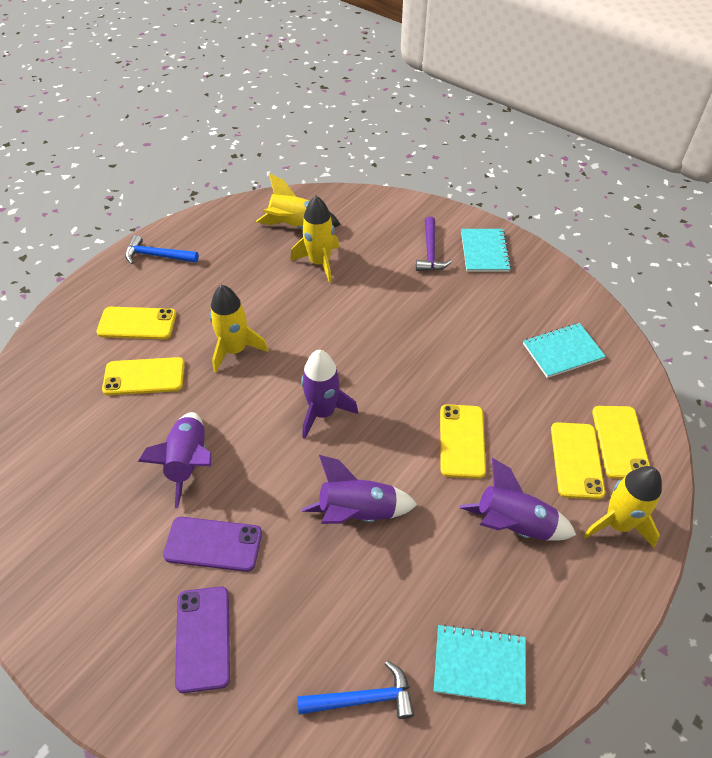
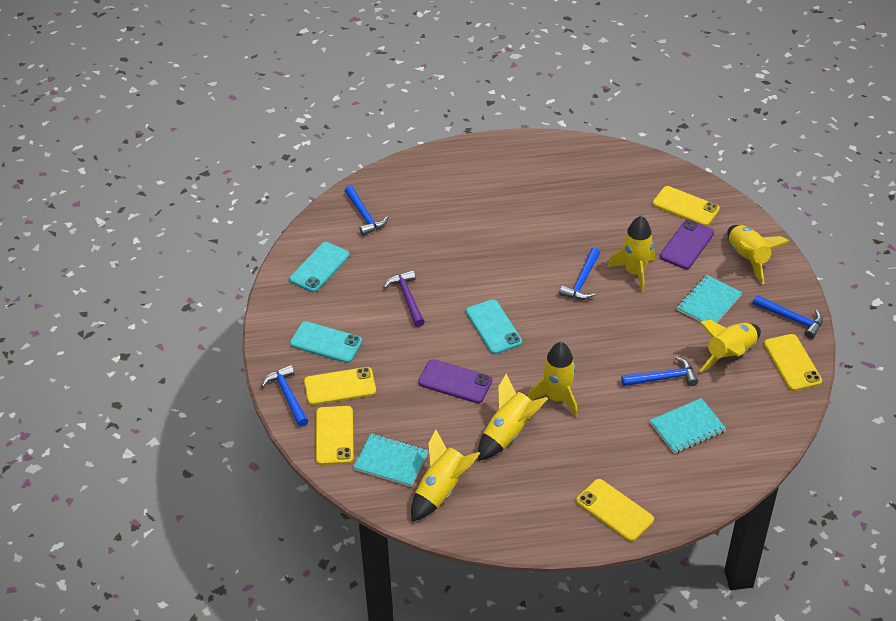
blue hammer: [125,235,199,264] [298,660,414,719] = 2 -> [261,365,308,427] [345,186,389,236] [559,248,600,300] [621,357,698,387] [753,295,823,339] = 5
purple rocket: [138,412,212,508] [301,350,358,439] [302,455,418,524] [459,458,576,541] = 4 -> none = 0
turquoise phone: none = 0 -> [289,242,350,292] [290,321,362,363] [466,299,522,354] = 3
yellow rocket: [210,285,268,373] [256,173,341,230] [290,196,339,283] [583,466,662,547] = 4 -> [411,429,480,522] [478,374,548,461] [528,342,578,417] [607,216,655,293] [699,320,761,372] [727,225,790,284] = 6

